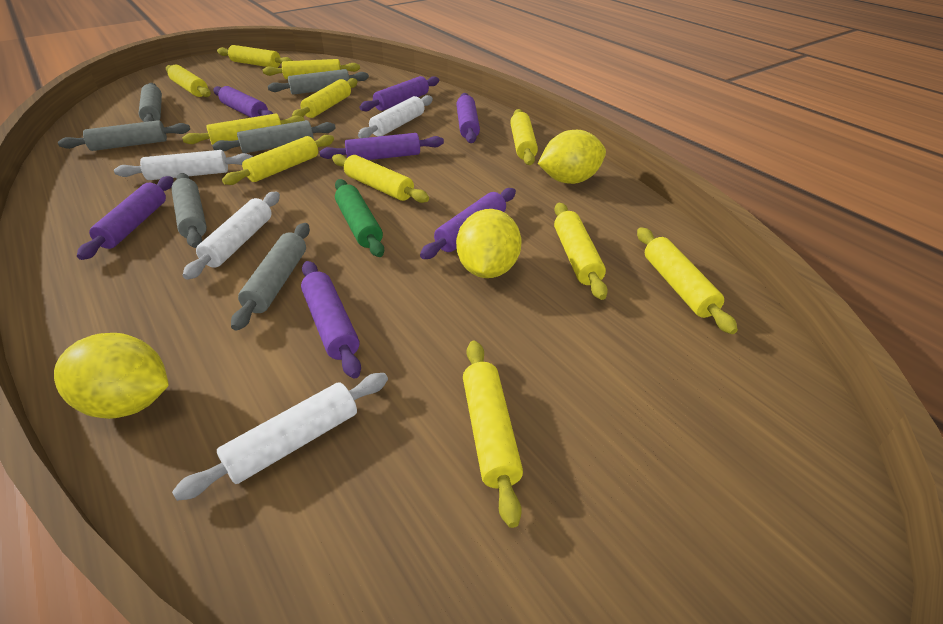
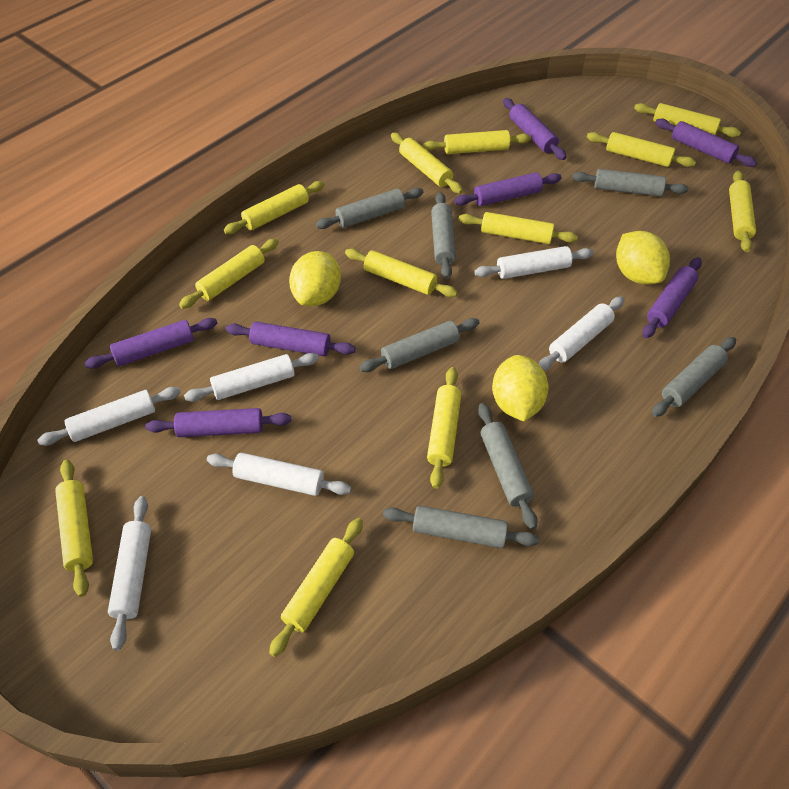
green rolling pin: [335,179,384,257] = 1 -> none = 0
grey rolling pin: [58,120,190,151] [139,83,162,122] [171,173,207,248] [212,120,336,153] [231,223,310,331] [268,69,369,95] = 6 -> [316,188,423,229] [359,318,480,372] [383,505,539,548] [431,192,456,279] [478,403,537,530] [572,169,689,197] [652,337,736,417] = 7
white rolling pin: [114,150,253,180] [172,373,388,501] [183,192,280,280] [358,95,433,138] = 4 -> [37,387,181,446] [108,496,151,650] [184,353,319,402] [207,453,351,496] [474,246,594,279] [538,296,625,371] = 6
yellow rolling pin: [166,65,211,97] [182,114,304,145] [217,45,293,68] [222,135,334,185] [263,59,360,79] [292,78,358,118] [332,154,429,203] [463,341,523,528] [510,109,538,165] [554,203,608,300] [637,227,738,334] = 11 -> [55,460,93,597] [179,239,279,309] [224,181,325,234] [269,518,363,657] [345,249,458,297] [391,132,463,194] [423,130,531,154] [427,367,461,489] [458,212,578,244] [587,132,696,167] [634,103,741,137] [729,171,756,252] = 12

